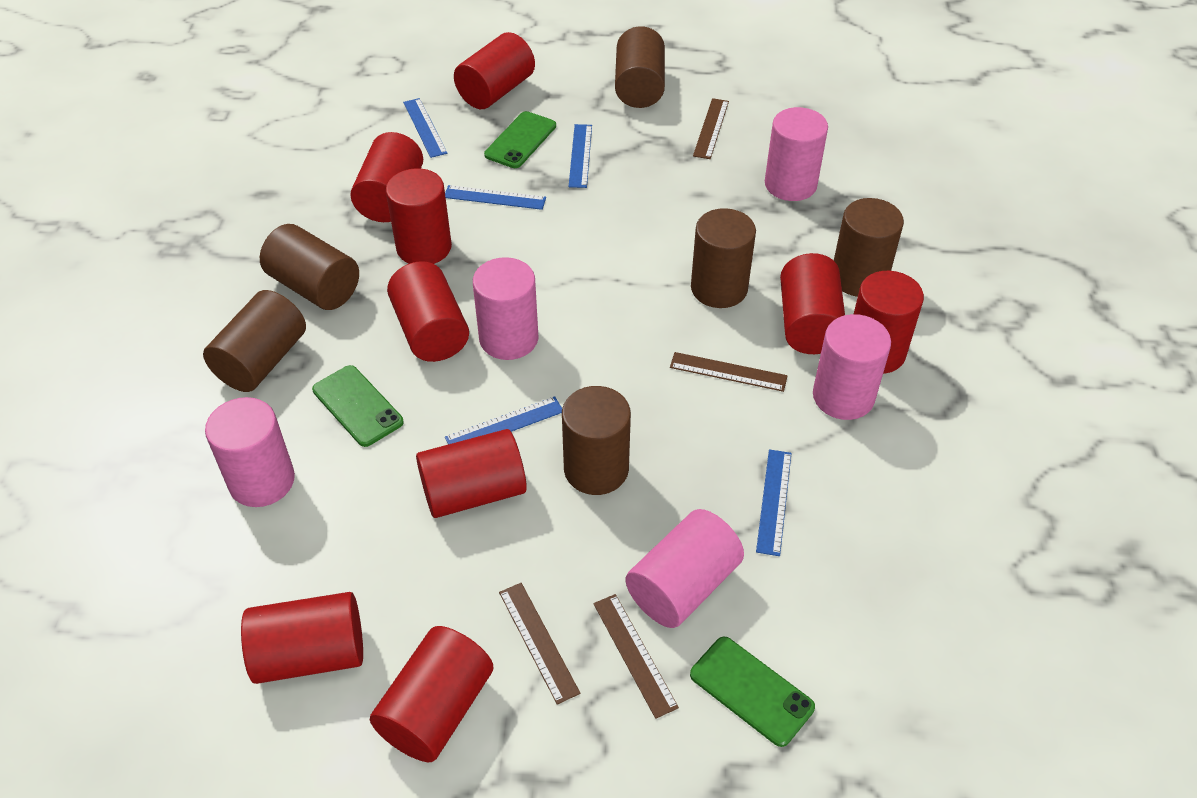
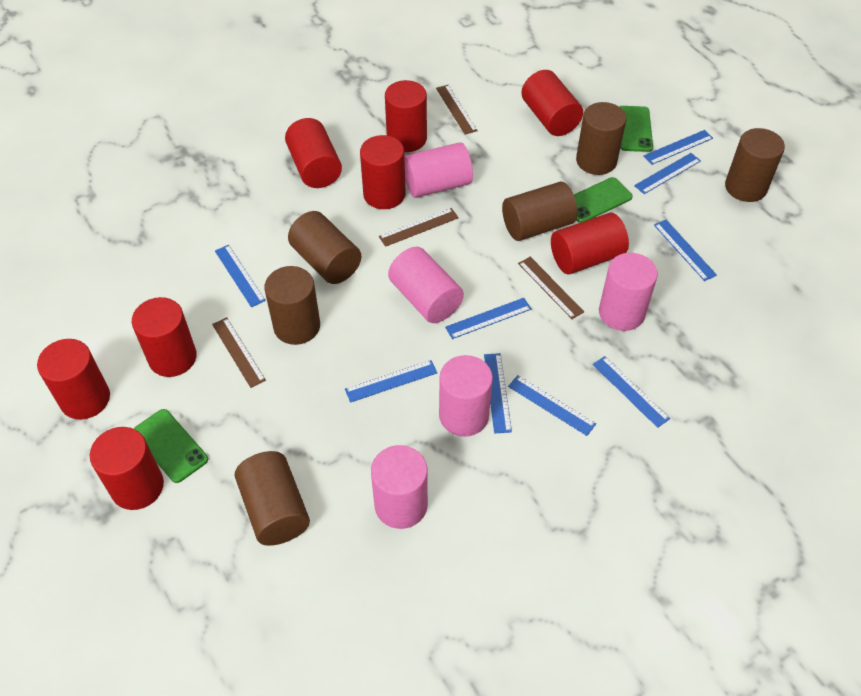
blue ruler: [403,98,448,158] [445,185,546,210] [445,396,562,444] [568,124,592,188] [756,449,792,556] = 5 -> [215,245,266,307] [345,360,437,402] [445,298,531,339] [484,353,512,433] [508,375,596,436] [593,356,670,428] [634,153,701,194] [643,130,713,165] [654,220,717,281] = 9
red cylinder: [241,592,363,684] [350,132,423,222] [370,626,493,762] [386,168,452,264] [387,261,469,362] [416,429,527,518] [454,32,535,109] [780,253,845,354] [854,271,924,374] = 9 -> [37,339,110,420] [90,427,164,510] [132,297,197,377] [285,118,342,188] [360,135,406,209] [385,80,427,152] [521,70,583,136] [551,213,629,274] = 8

